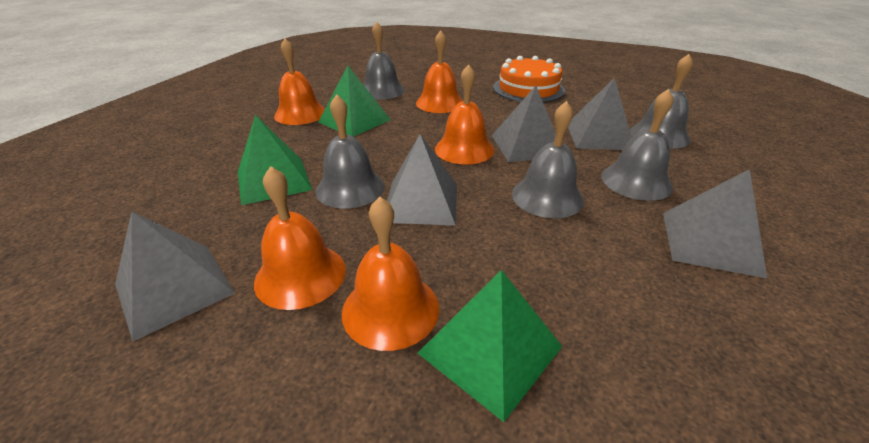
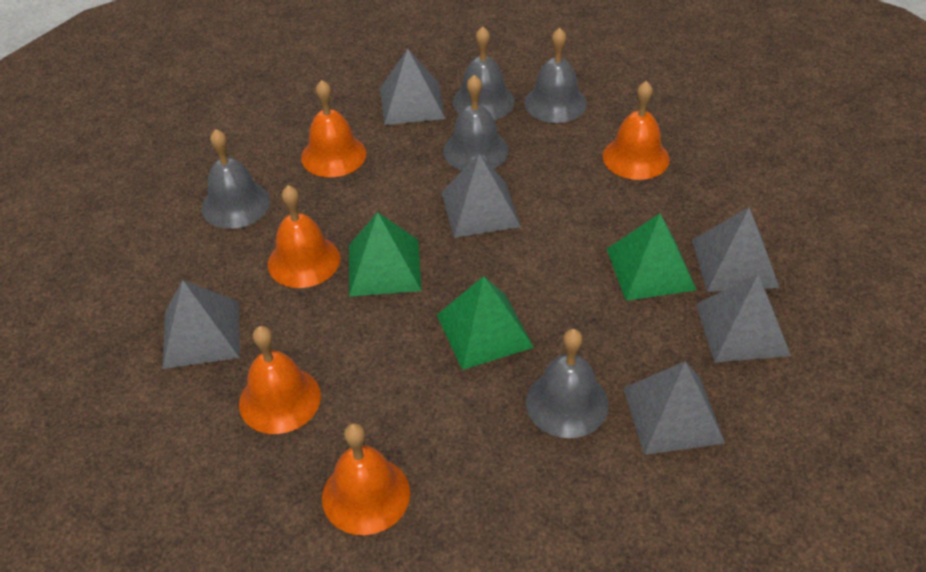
grey pyramid: [115,211,235,342] [387,134,457,226] [492,86,556,162] [568,78,632,150] [663,169,767,278] = 5 -> [162,280,240,369] [380,49,445,125] [441,154,521,238] [623,361,725,455] [692,207,780,292] [696,274,791,362] = 6
orange cake: [493,56,565,103] = 1 -> none = 0

